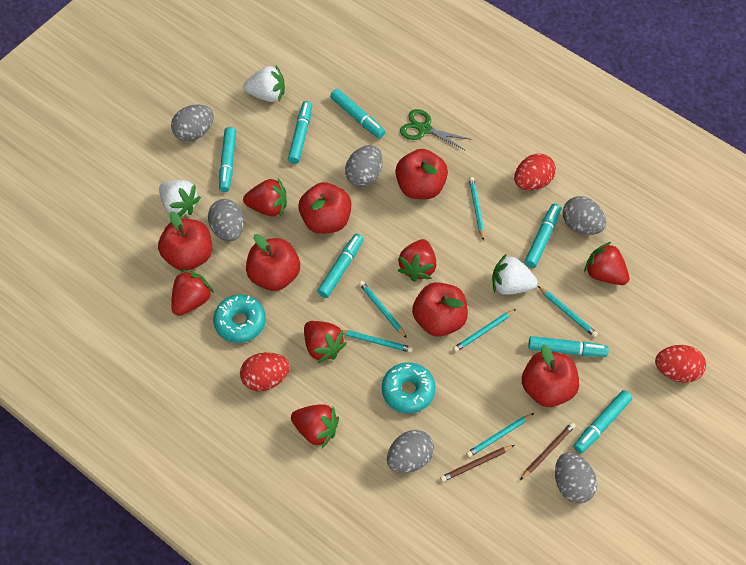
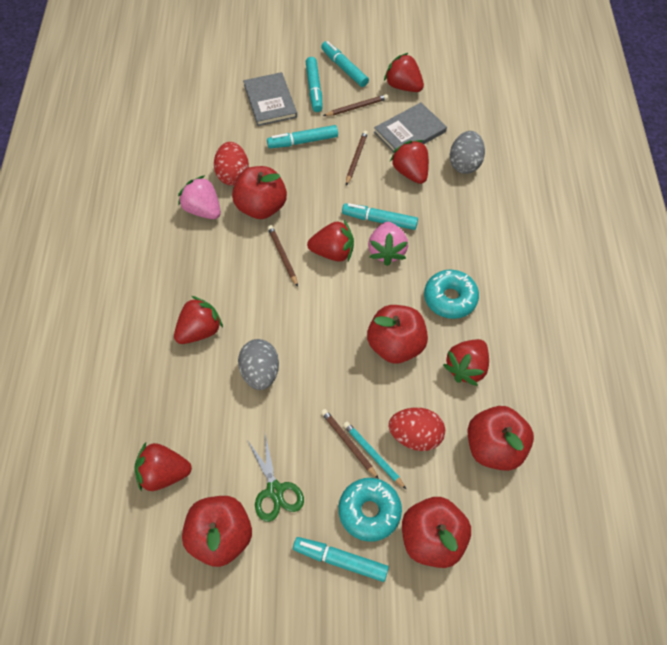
brown pencil: [440,445,514,482] [520,422,576,480] = 2 -> [268,225,298,287] [321,409,379,479] [323,94,388,116] [346,131,368,185] = 4
grey book: none = 0 -> [243,72,297,126] [374,102,447,152] = 2
grey egg: [171,105,214,142] [208,199,244,241] [345,145,382,187] [387,430,434,473] [555,452,597,503] [563,196,606,235] = 6 -> [238,339,279,390] [450,131,485,174] = 2
pink strawberry: none = 0 -> [178,175,221,219] [368,222,408,266] = 2
red apple: [158,211,212,271] [246,234,300,291] [299,182,352,234] [395,149,448,199] [412,282,468,337] [522,344,579,407] = 6 -> [182,496,252,567] [232,166,287,219] [367,305,428,364] [402,497,471,568] [468,406,534,471] = 5
red egg: [240,352,290,391] [514,154,556,191] [655,345,706,383] = 3 -> [214,142,249,186] [389,408,445,451] = 2
turquoise marker: [219,127,236,192] [288,101,312,164] [317,234,364,298] [330,89,385,138] [525,203,561,268] [528,336,609,357] [573,390,632,453] = 7 -> [267,125,338,148] [293,537,389,582] [306,57,323,112] [321,41,369,87] [342,203,418,230] = 5
turquoise pencil: [341,330,413,353] [359,281,407,338] [453,309,516,352] [466,413,534,457] [469,177,485,241] [538,286,598,337] = 6 -> [343,421,407,490] = 1
white strawberry: [159,180,201,217] [243,65,285,102] [492,254,538,295] = 3 -> none = 0

